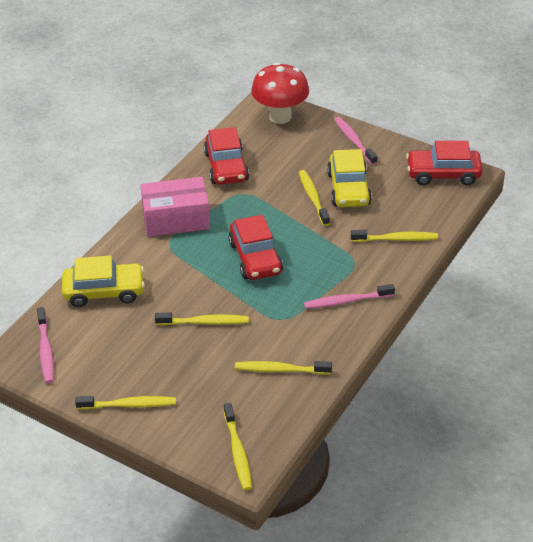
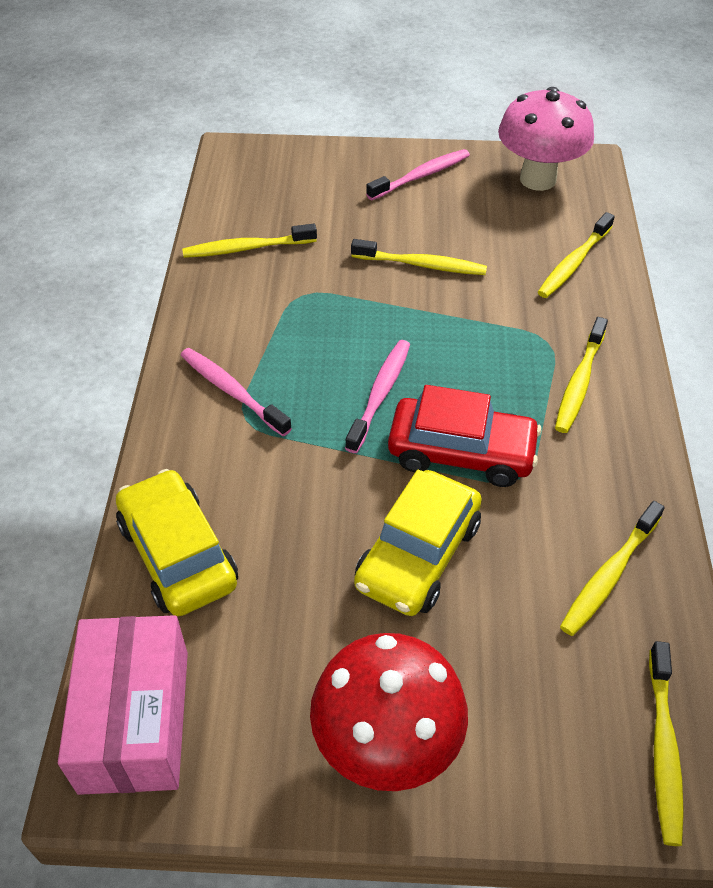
pink mushroom: none = 0 -> [498,87,594,191] = 1
red car: [204,127,249,185] [228,215,283,280] [406,141,483,185] = 3 -> [388,385,541,487] = 1

